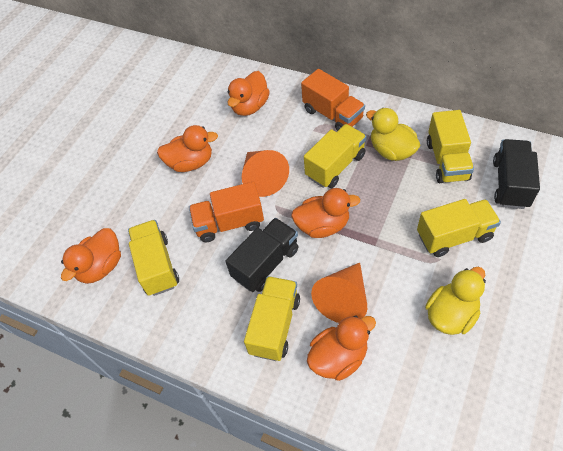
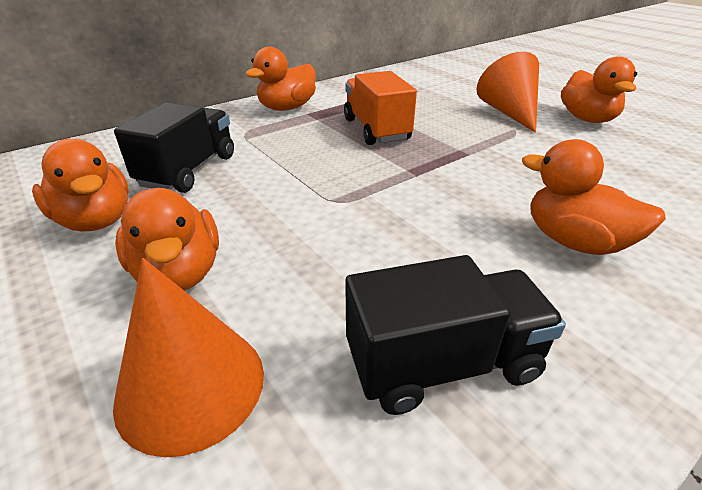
orange truck: [189,182,264,243] [301,69,365,131] = 2 -> [344,71,417,145] = 1
yellow duck: [366,108,421,161] [425,267,486,335] = 2 -> none = 0
yellow truck: [128,220,179,296] [244,276,300,361] [304,124,367,188] [417,199,501,257] [427,110,474,183] = 5 -> none = 0

